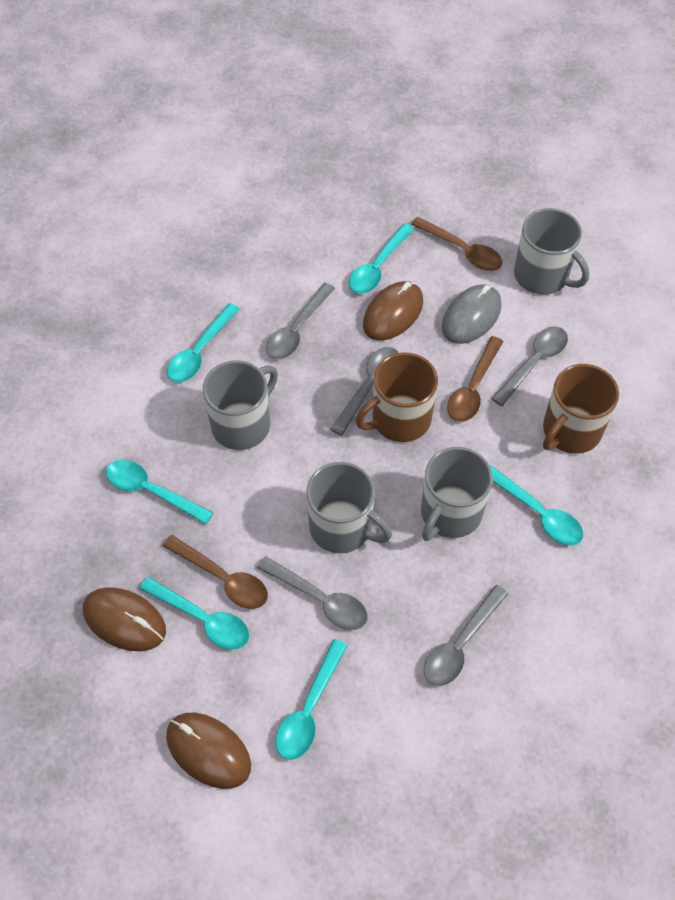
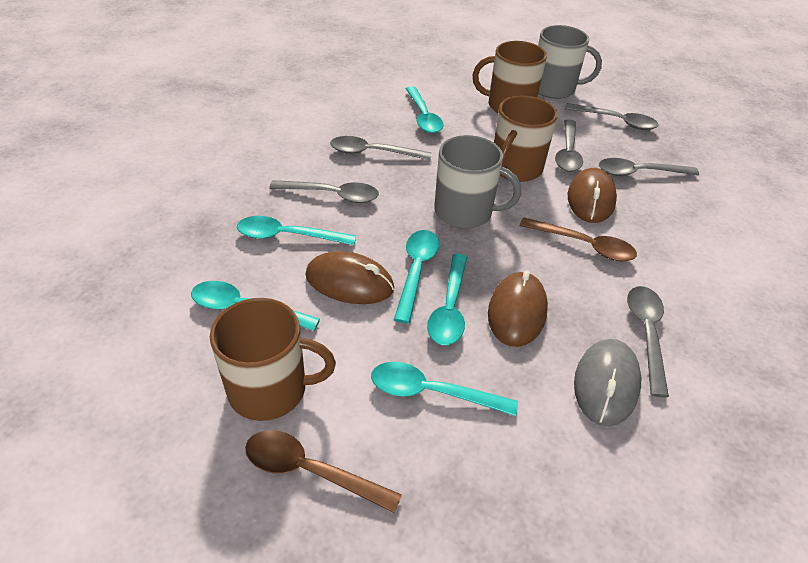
brown mug: [356,352,438,442] [543,364,619,454] = 2 -> [210,298,336,421] [473,41,547,113] [494,96,558,182] = 3
brown spoon: [163,535,268,609] [411,217,502,271] [447,336,504,422] = 3 -> [245,430,402,513] [519,218,637,262] = 2
grey mug: [203,360,278,450] [306,462,392,553] [421,447,493,541] [514,208,589,295] = 4 -> [434,135,521,229] [538,25,602,99] = 2
grey spoon: [257,556,368,630] [266,283,335,359] [330,347,399,436] [424,585,508,686] [491,326,568,406] = 5 -> [269,180,379,203] [330,136,432,160] [555,119,583,172] [564,103,659,130] [599,158,699,176] [627,286,669,397] = 6

